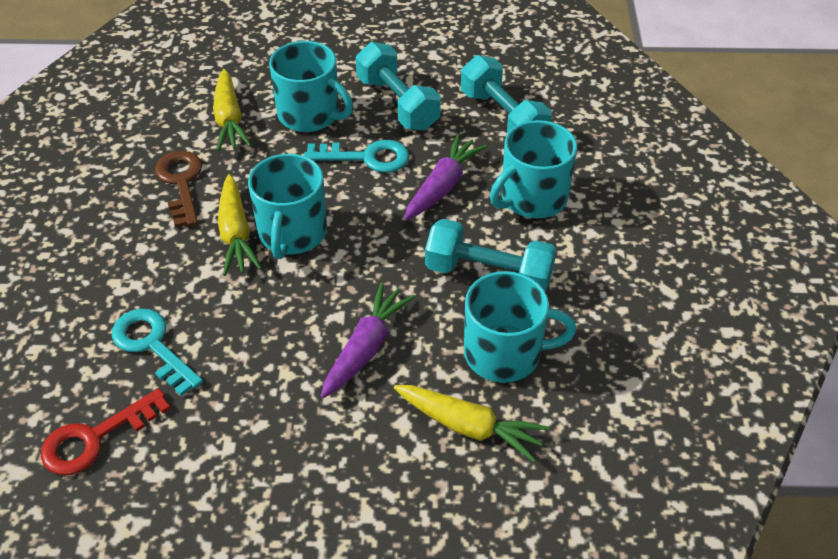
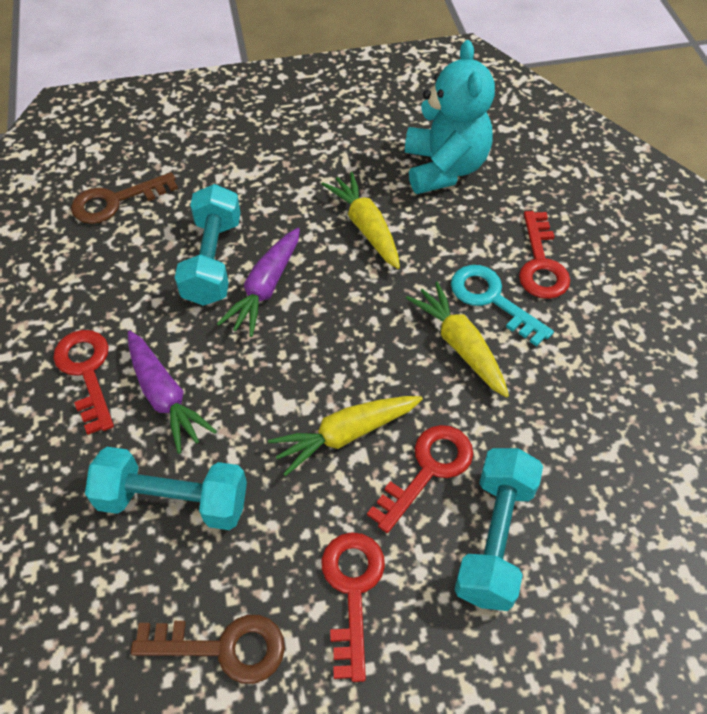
brown key: [155,151,202,228] = 1 -> [71,172,178,224] [131,615,285,684] = 2
red key: [41,388,170,475] = 1 -> [53,330,114,435] [322,532,385,682] [367,425,473,533] [519,211,570,299] = 4
turquoise key: [112,309,203,396] [304,140,409,173] = 2 -> [451,265,554,347] = 1
turquoise mug: [248,154,327,259] [269,41,353,132] [464,271,576,383] [490,120,577,218] = 4 -> none = 0
turquoise teddy bear: none = 0 -> [405,40,495,194] = 1

